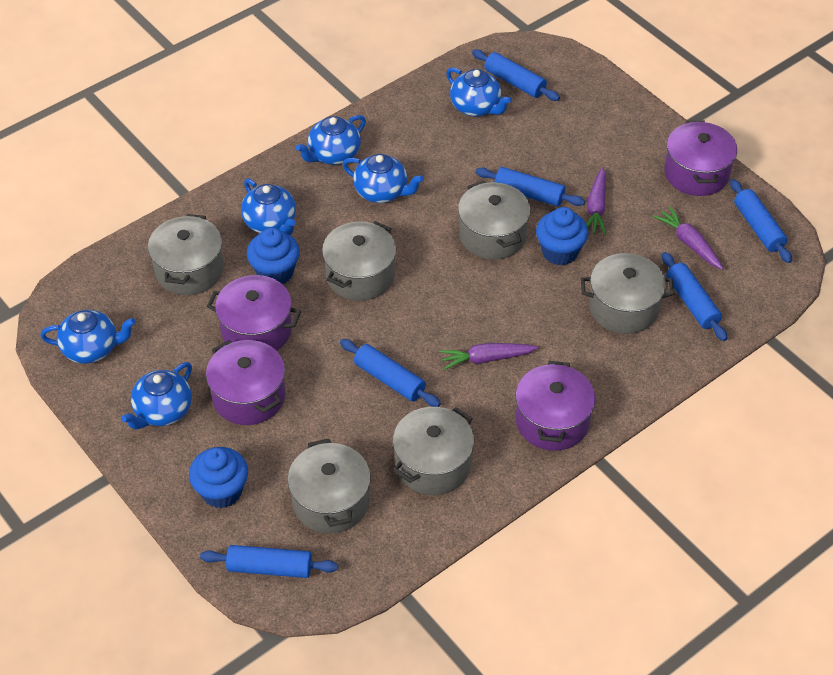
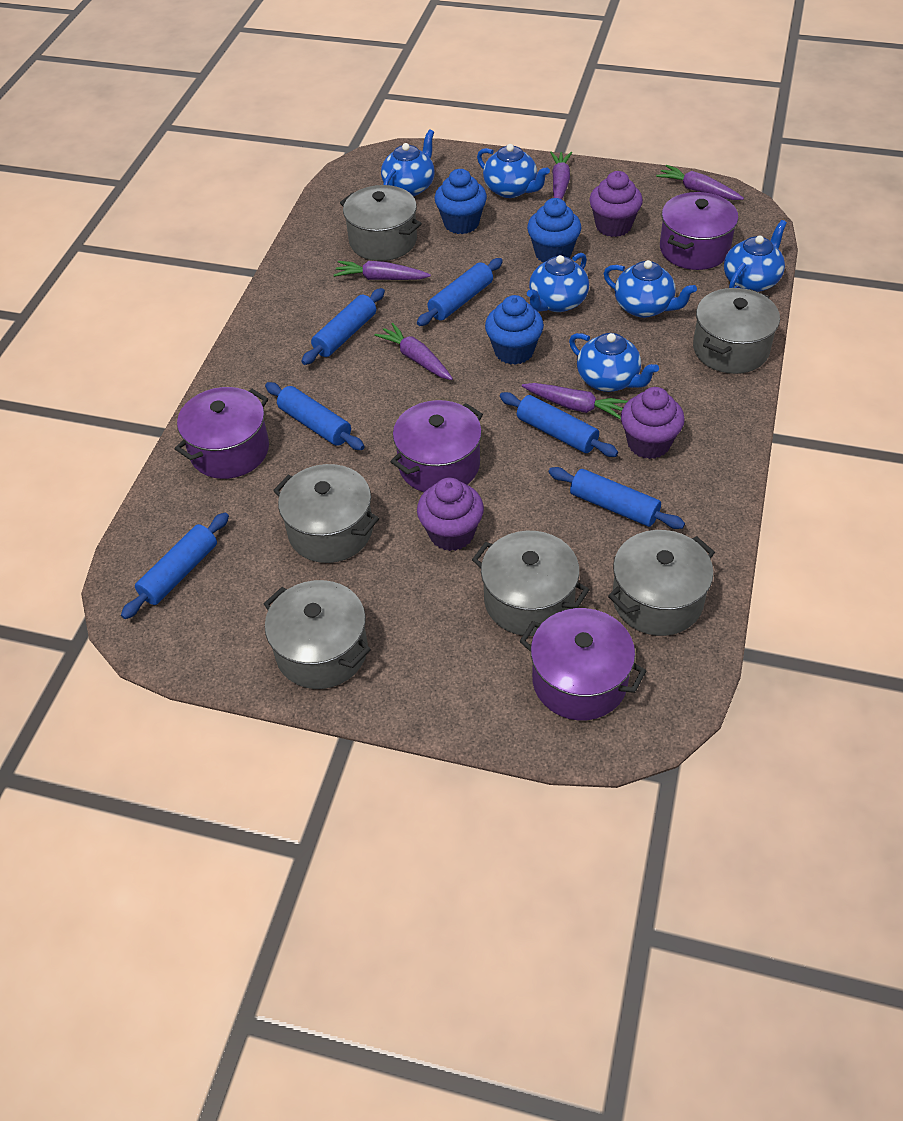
purple carrot: [439,343,538,370] [586,167,606,235] [653,206,724,270] = 3 -> [334,261,431,280] [374,323,453,380] [522,383,628,420] [550,152,572,200] [656,165,744,200] = 5
purple cupcake: none = 0 -> [417,478,484,551] [589,171,643,237] [621,387,685,459] = 3

